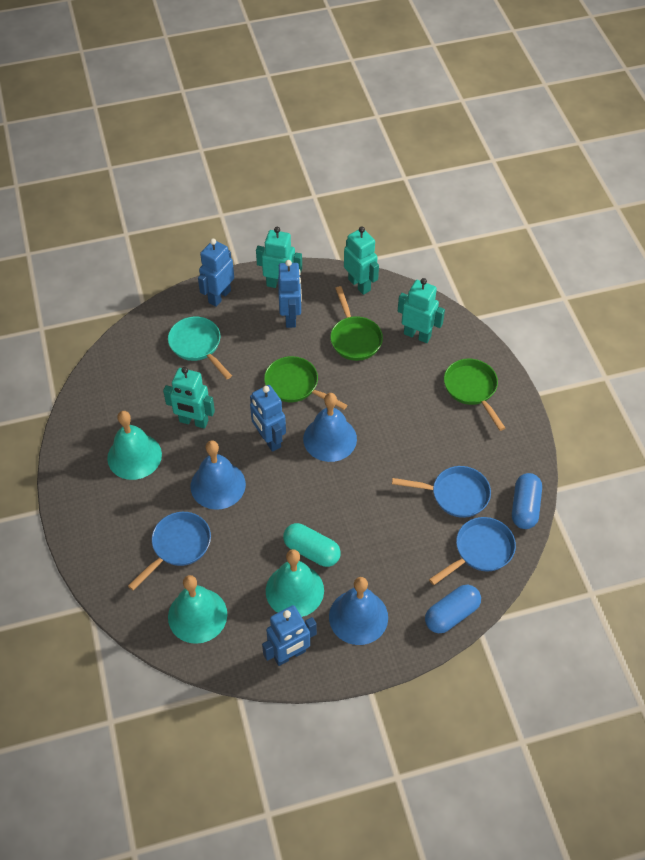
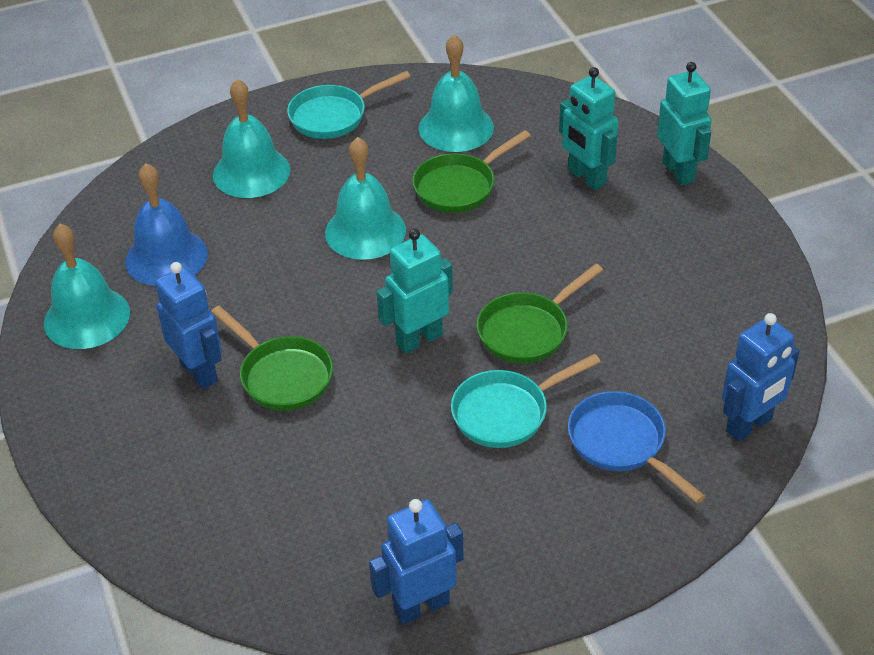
blue bell: [191,441,246,510] [303,393,357,462] [329,577,388,645] = 3 -> [125,163,208,286] = 1
blue capsule: [425,585,481,633] [512,473,542,529] = 2 -> none = 0
blue pan: [128,512,211,590] [392,466,491,518] [429,517,516,585] = 3 -> [568,391,706,503] = 1
blue robot: [198,238,234,307] [250,385,286,452] [262,605,317,666] [278,260,302,328] = 4 -> [155,262,222,389] [369,499,464,625] [722,313,799,441] = 3
turquoise bell: [107,411,162,480] [168,575,227,644] [266,549,324,617] = 3 -> [44,224,130,349] [213,79,291,198] [325,137,406,260] [419,34,494,152] = 4
turquoise capsule: [283,523,341,567] = 1 -> none = 0
turquoise pan: [168,317,232,379] = 1 -> [287,71,410,139] [451,354,601,448] = 2
turquoise robot: [163,367,215,429] [256,227,302,288] [344,226,379,295] [398,278,445,343] = 4 -> [376,229,453,354] [559,67,619,190] [657,62,712,186] = 3

